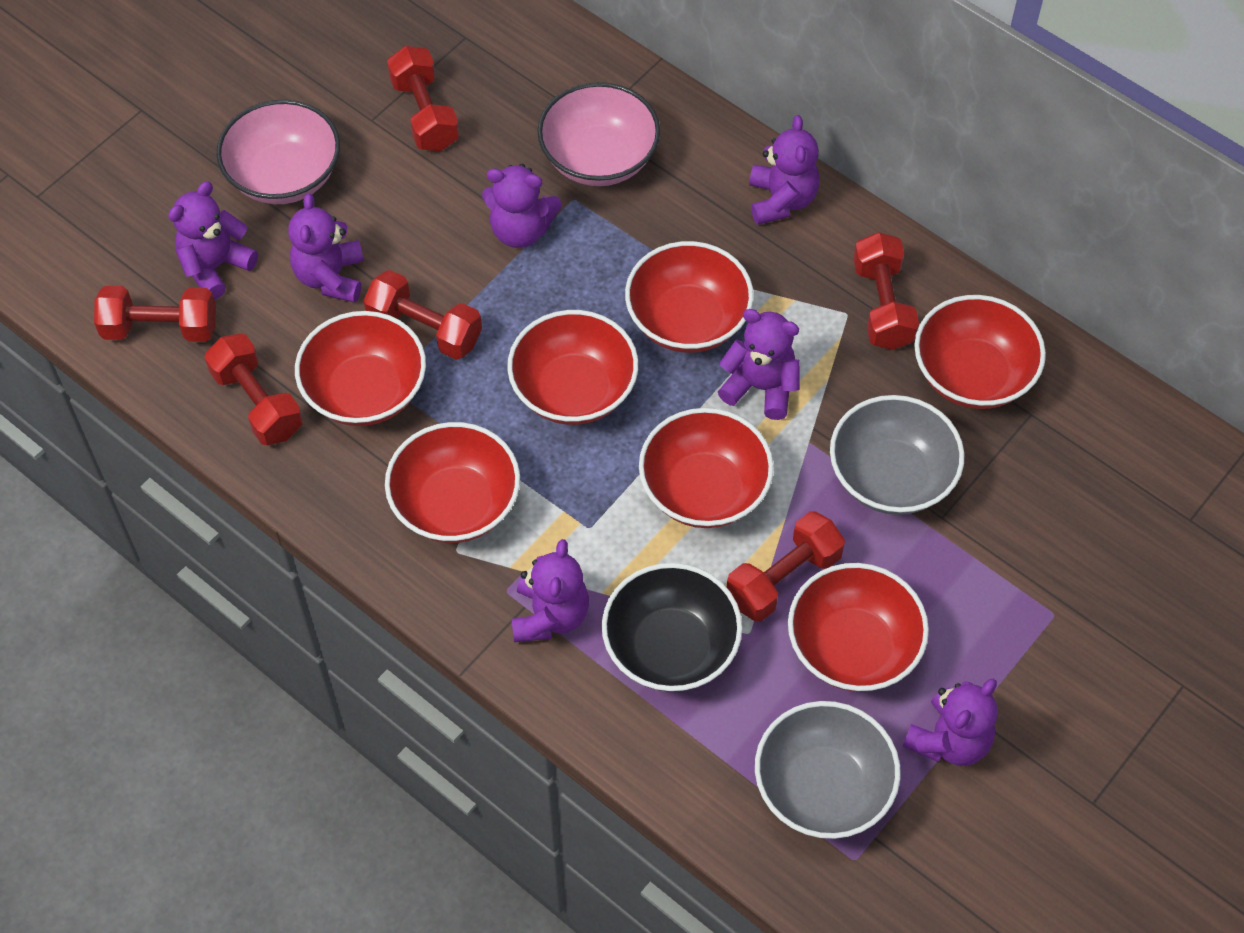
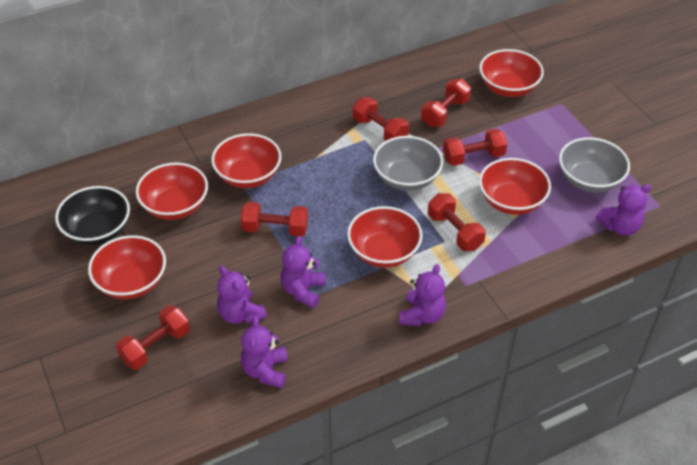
pink bowl: [216,100,340,204] [537,82,660,186] = 2 -> none = 0
purple teddy bear: [168,181,258,300] [288,193,364,303] [482,164,561,248] [511,539,589,642] [718,309,800,420] [749,115,820,225] [903,679,998,766] = 7 -> [217,266,267,324] [241,317,288,388] [280,236,325,308] [399,264,446,326] [596,184,651,236] = 5
red bowl: [295,311,426,426] [385,422,520,543] [507,310,638,425] [625,241,754,353] [639,408,774,528] [788,563,929,692] [914,295,1046,409] = 7 -> [88,235,166,299] [136,163,208,220] [211,133,282,188] [347,206,422,268] [479,49,544,97] [479,158,551,215] = 6

